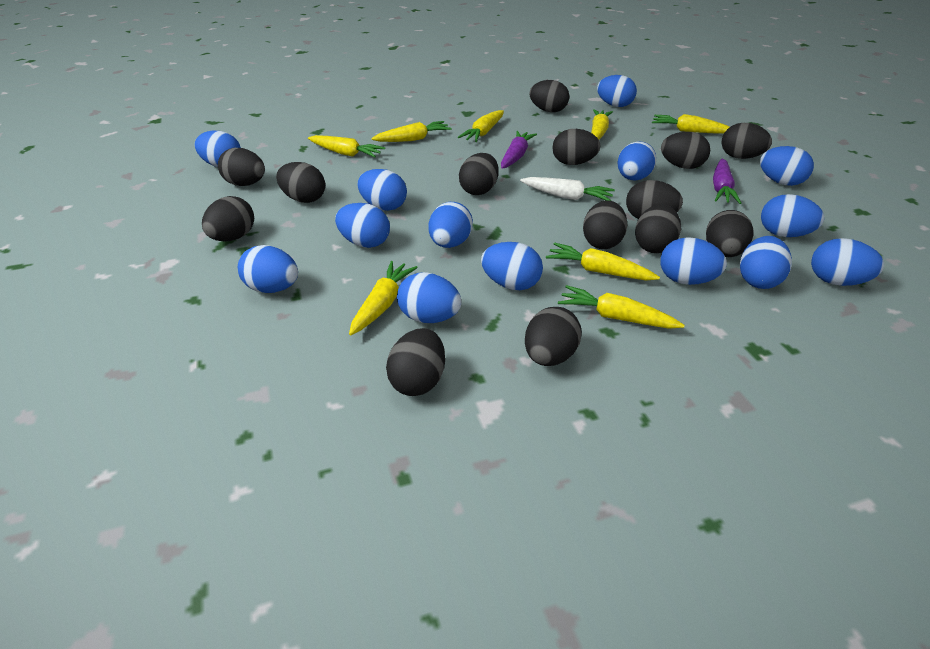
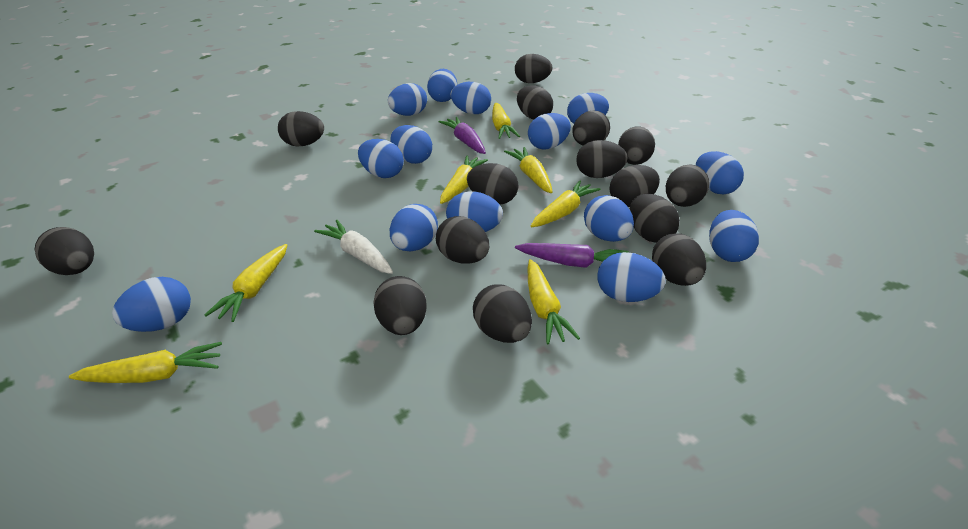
black egg: [202,196,254,241] [218,148,265,186] [276,162,325,203] [386,328,445,396] [459,153,499,195] [525,307,582,366] [529,80,569,112] [552,129,601,165] [583,200,628,249] [626,180,683,219] [635,204,681,253] [661,132,710,169] [706,210,753,257] [721,123,772,159] = 14 -> [35,227,94,275] [278,111,324,147] [373,276,427,335] [436,216,489,264] [467,163,519,205] [473,285,532,343] [515,54,553,83] [517,85,553,120] [572,111,610,145] [576,140,628,178] [610,165,660,207] [618,126,655,165] [630,194,680,243] [652,233,706,286] [666,164,709,207] = 15
yellow carrot: [308,135,385,158] [349,261,418,336] [371,121,452,142] [458,110,504,142] [546,243,660,281] [558,285,685,329] [591,109,613,140] [652,114,730,134] = 8 -> [69,342,222,383] [204,244,287,322] [440,155,488,204] [492,103,520,139] [504,147,553,193] [528,259,580,345] [531,180,601,227] = 7

